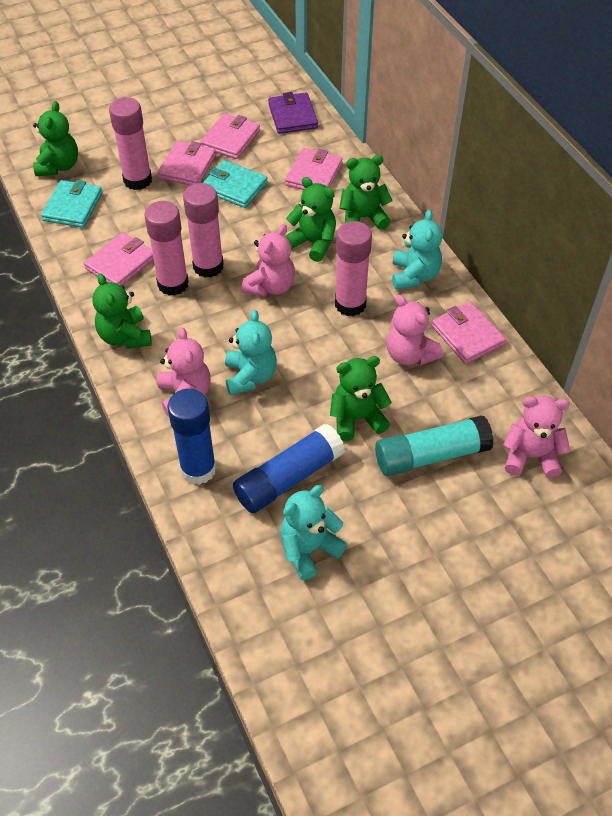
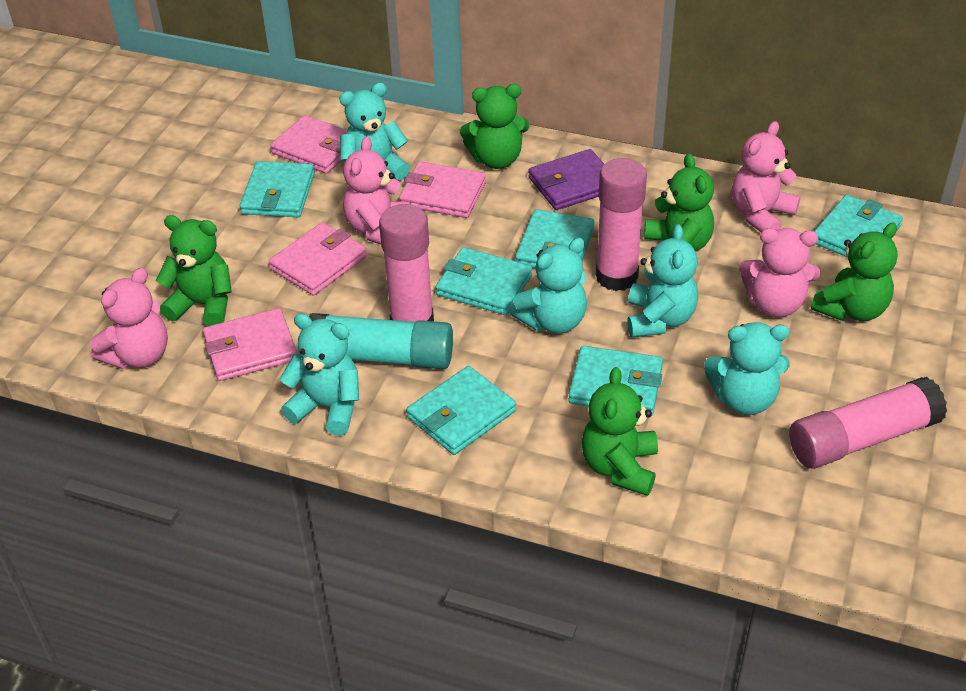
blue glue stick: [167,389,216,485] [233,424,345,513] = 2 -> none = 0
pink glue stick: [109,97,152,190] [144,201,189,296] [183,183,223,278] [335,221,372,316] = 4 -> [379,204,434,322] [596,158,647,291] [789,377,947,469] = 3
pink wallet: [84,232,154,286] [157,141,216,186] [200,113,260,159] [285,148,343,190] [431,302,506,364] = 5 -> [203,308,297,381] [269,222,367,296] [270,115,347,174] [399,161,486,218] = 4
turquoise teddy bear: [225,310,277,395] [280,485,347,580] [392,209,442,289] = 3 -> [280,313,359,436] [339,83,410,180] [510,238,587,334] [627,224,698,338] [704,322,790,415] = 5
turquoise wallet: [41,180,102,228] [203,160,268,208] = 2 -> [240,161,315,217] [406,366,516,455] [436,247,532,315] [515,209,595,268] [568,346,663,416] [814,195,903,257] = 6

